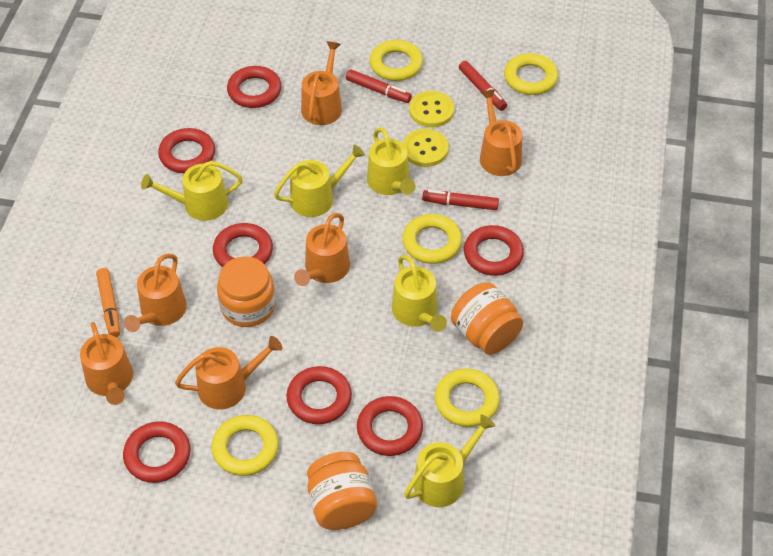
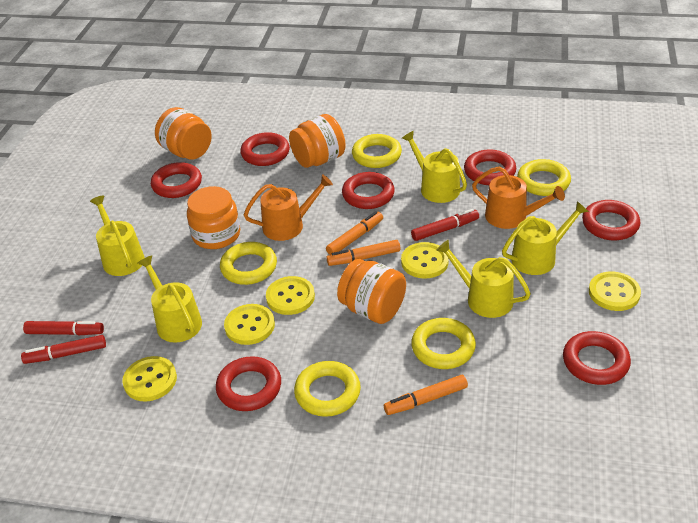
orange jar: [217,256,276,327] [307,452,377,530] [451,282,523,355] = 3 -> [155,107,212,160] [187,186,240,249] [289,114,346,168] [337,259,406,324] = 4
orange marker: [96,268,120,337] = 1 -> [326,211,383,255] [326,240,400,266] [384,375,468,415] = 3
orange watering can: [80,322,133,405] [124,254,187,332] [175,336,282,409] [294,213,350,286] [301,41,342,125] [480,89,522,176] = 6 -> [244,174,333,241] [472,166,565,229] = 2
yellow button: [403,129,449,167] [409,91,454,127] = 2 -> [122,356,177,402] [224,304,275,345] [266,276,315,315] [401,242,449,279] [589,271,641,311] = 5

